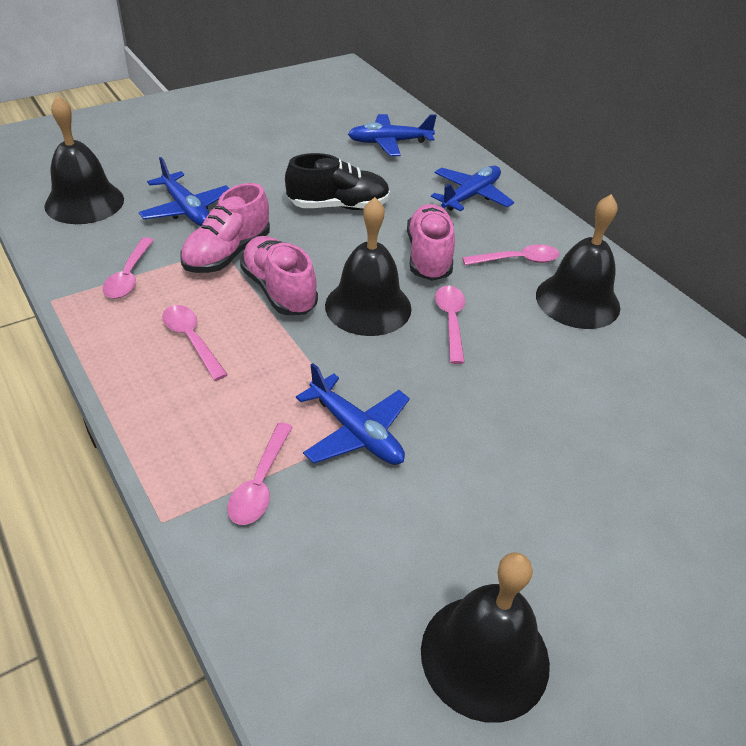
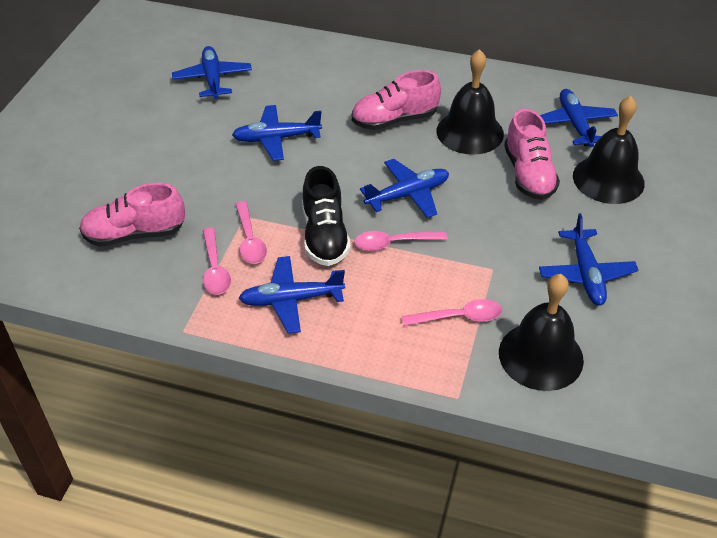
black bell: [44,96,124,224] [325,197,411,336] [421,552,550,723] [536,194,620,329] = 4 -> [437,49,504,155] [499,274,584,391] [573,96,645,204] = 3
blue plane: [138,157,230,226] [296,363,410,465] [348,114,437,156] [431,166,514,211] = 4 -> [172,46,252,99] [232,105,322,161] [239,256,345,334] [360,159,449,218] [539,213,639,306] [540,89,618,147] = 6
pink spoon: [103,237,154,298] [162,305,228,381] [227,422,293,525] [435,285,465,364] [462,244,560,265] = 5 -> [203,227,231,294] [236,201,267,264] [355,231,447,251] [402,299,502,326] = 4

